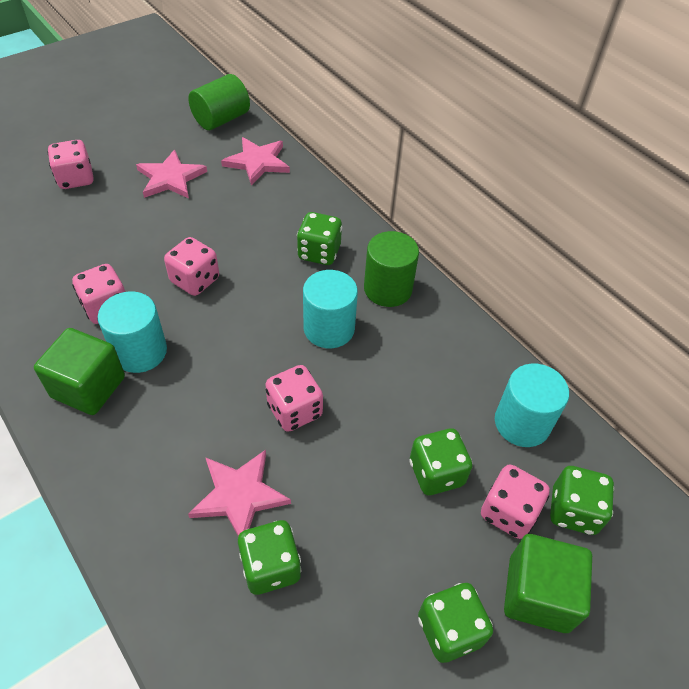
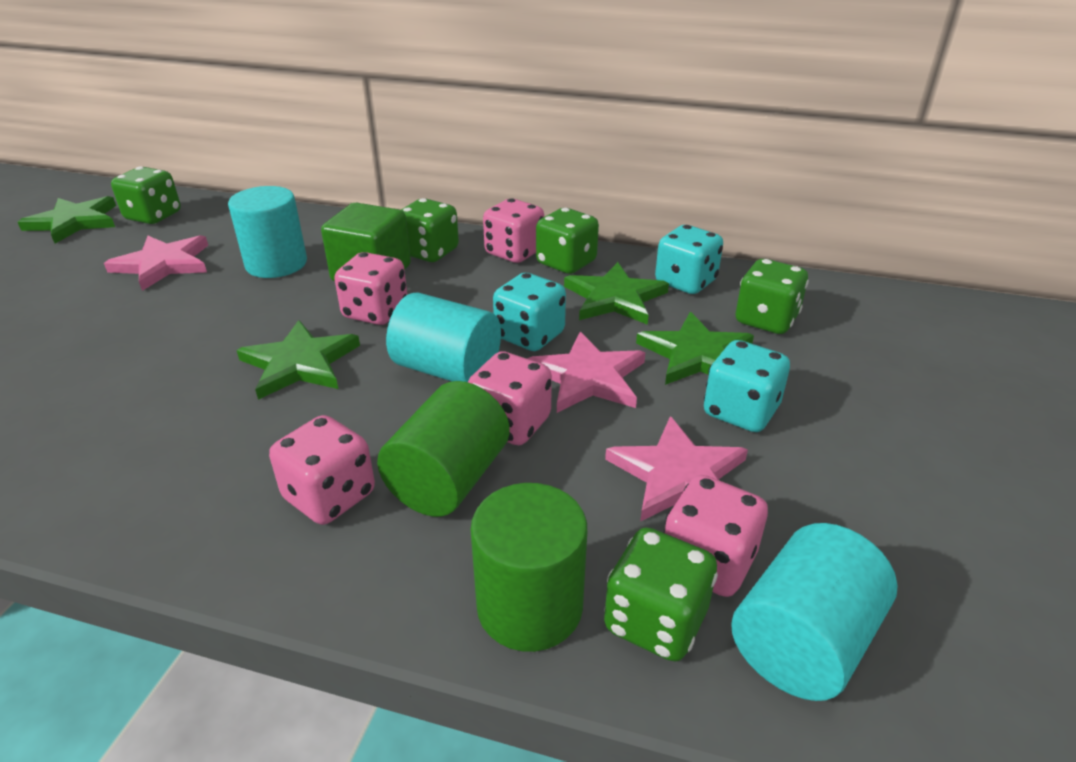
green cube: [34,328,125,415] [504,534,592,633] = 2 -> [321,203,411,281] = 1
green star: none = 0 -> [18,196,116,244] [237,320,360,400] [564,262,669,325] [636,312,754,385] = 4
turquoise dice: none = 0 -> [493,273,566,351] [655,225,723,294] [704,340,790,432] = 3

